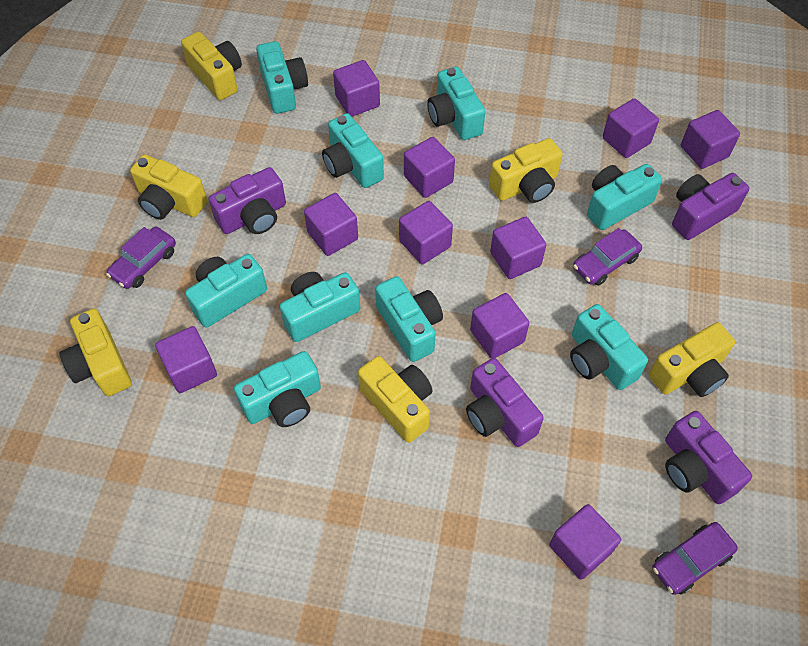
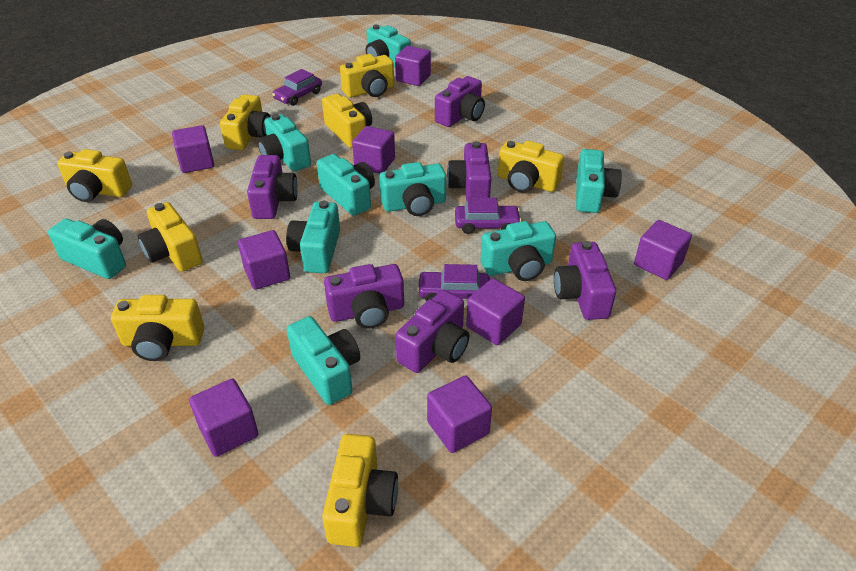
purple camera: [209,167,286,234] [466,358,544,447] [665,411,752,504] [672,173,749,240] = 4 -> [247,155,298,219] [324,264,404,329] [395,290,469,373] [435,76,485,127] [447,141,491,202] [554,241,616,320] = 6
purple cube: [155,326,217,393] [304,193,358,256] [333,60,380,117] [399,201,453,264] [404,137,455,198] [470,293,529,358] [490,217,546,279] [549,504,621,580] [602,98,659,158] [681,110,740,169] = 10 -> [172,125,214,173] [189,379,259,457] [238,230,290,290] [352,126,395,174] [395,46,431,86] [427,376,492,453] [466,278,525,345] [634,220,692,280] = 8
yellow camera: [59,309,132,396] [130,154,207,220] [181,32,242,100] [358,356,432,443] [489,138,563,203] [649,322,735,397] = 6 -> [57,149,132,202] [111,295,204,361] [138,202,203,272] [220,94,271,150] [322,94,372,148] [322,434,398,547] [340,54,394,98] [498,140,564,193] = 8

